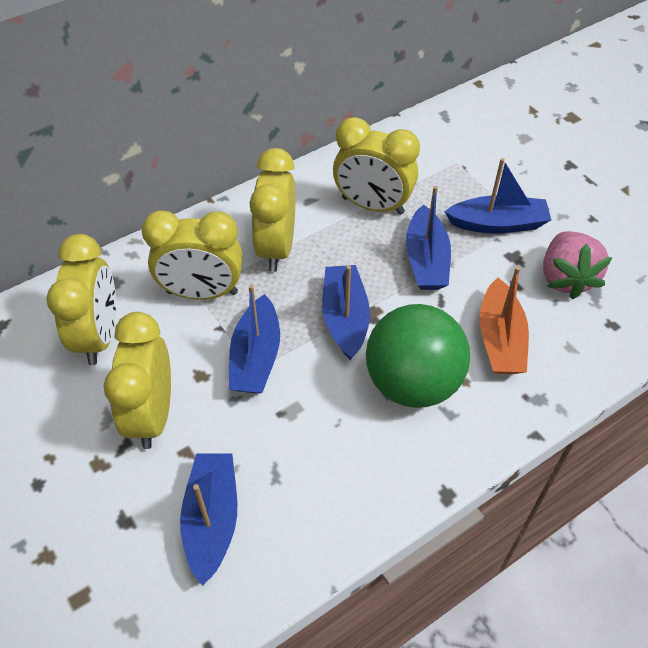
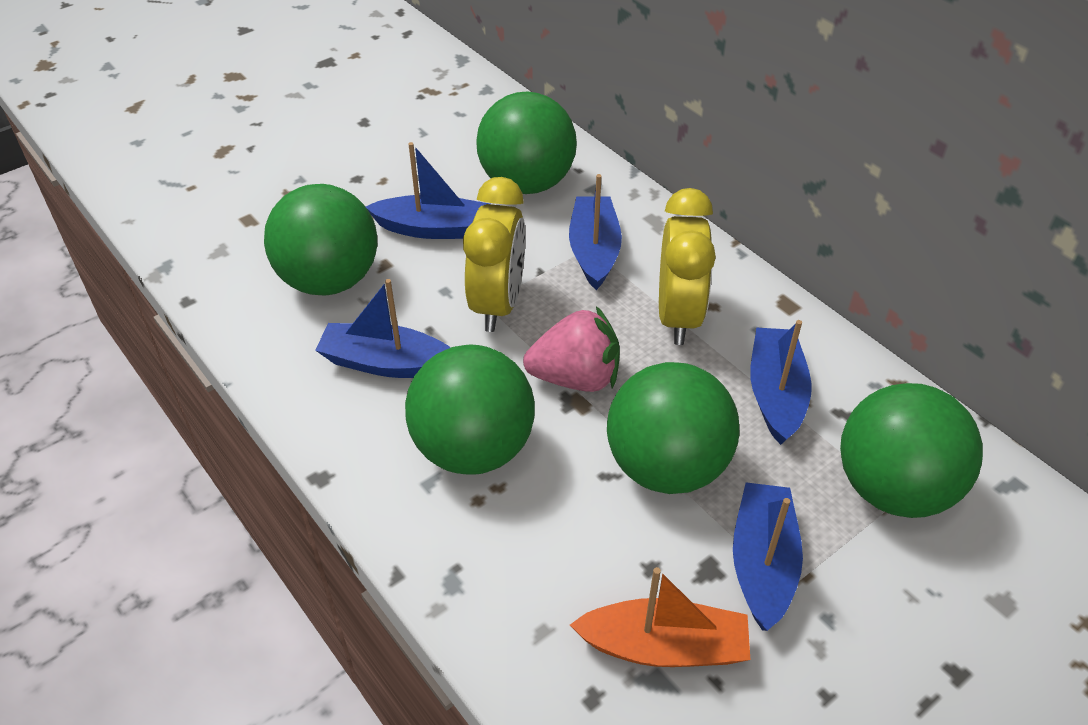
green ball: [366,304,470,408] = 1 -> [264,184,377,296] [405,345,535,475] [476,92,577,194] [607,362,740,494] [840,383,983,518] = 5
yellow clock: [46,234,116,365] [103,312,171,449] [142,210,242,300] [250,148,295,272] [333,117,420,215] = 5 -> [463,177,526,332] [659,188,716,345] = 2

